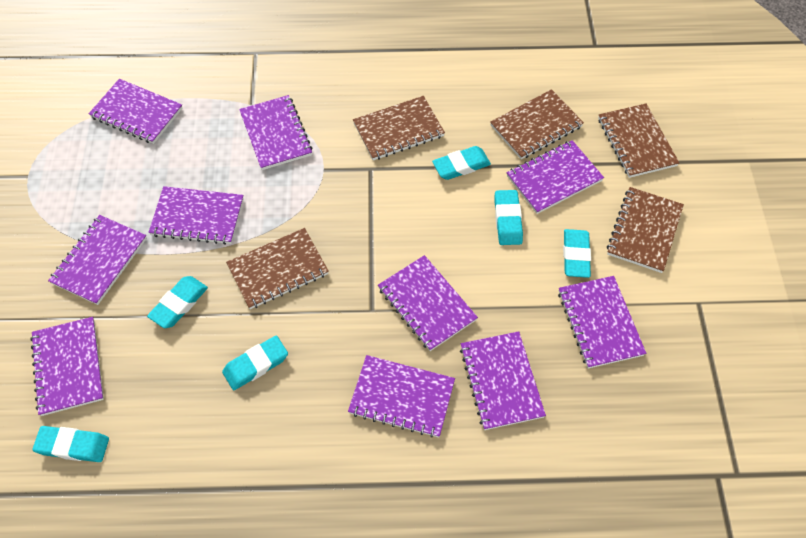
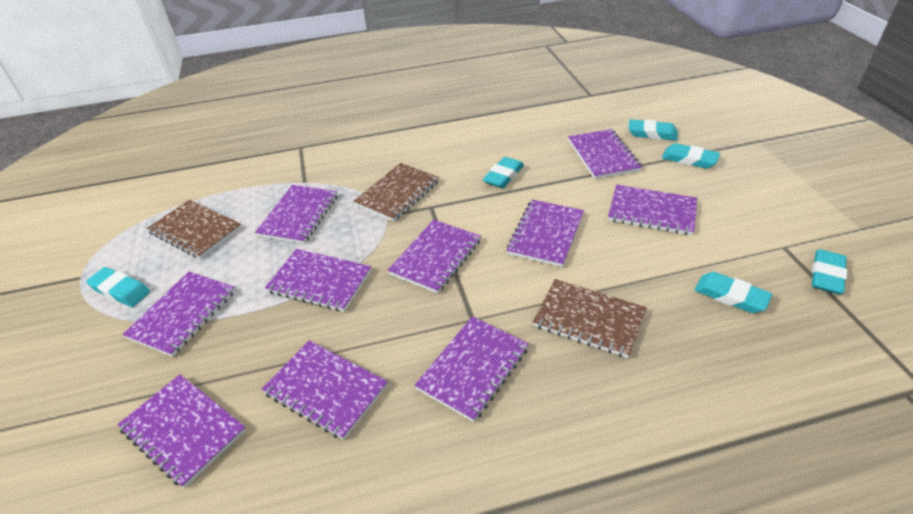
brown notebook: [226,228,329,309] [353,96,445,160] [490,89,584,159] [598,103,679,178] [607,187,684,273] = 5 -> [147,200,242,259] [353,163,439,222] [533,279,646,358] = 3

